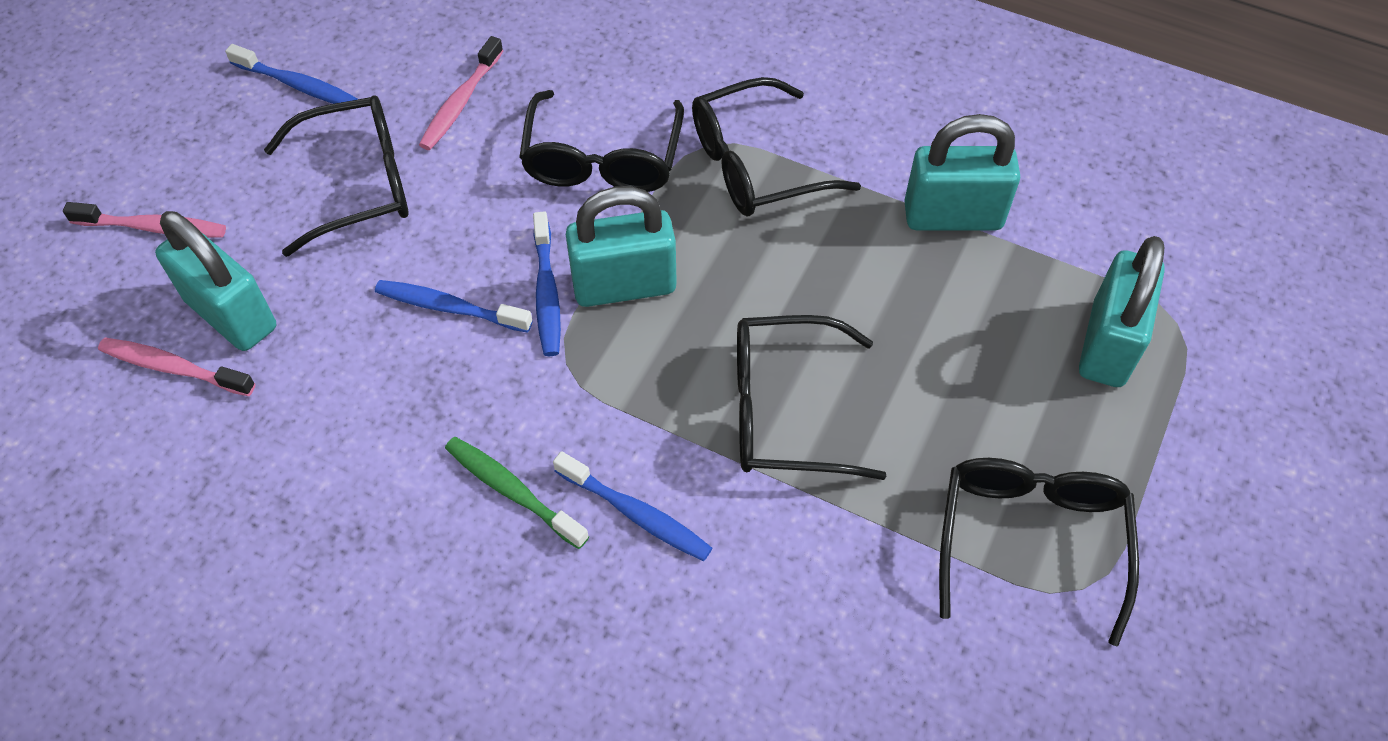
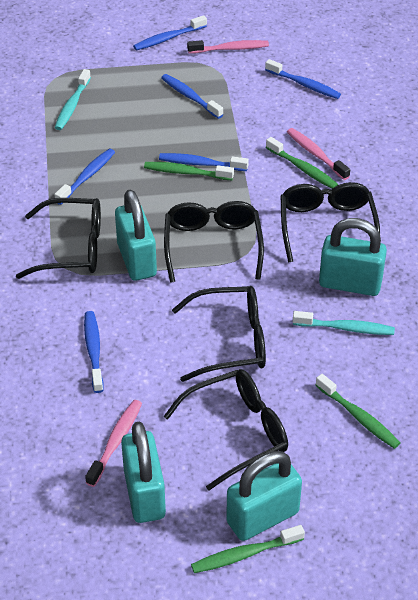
blue toothbrush: [225,44,358,104] [375,280,533,333] [533,211,561,356] [553,451,712,561] = 4 -> [54,149,115,205] [84,311,104,393] [133,15,207,50] [159,153,249,171] [161,74,223,119] [265,59,341,99] = 6
green toothbrush: [445,437,589,549] = 1 -> [144,162,234,180] [191,525,305,573] [266,137,338,189] [315,374,400,449] = 4
turquoise toothbrush: none = 0 -> [54,69,91,130] [293,311,395,335] = 2

